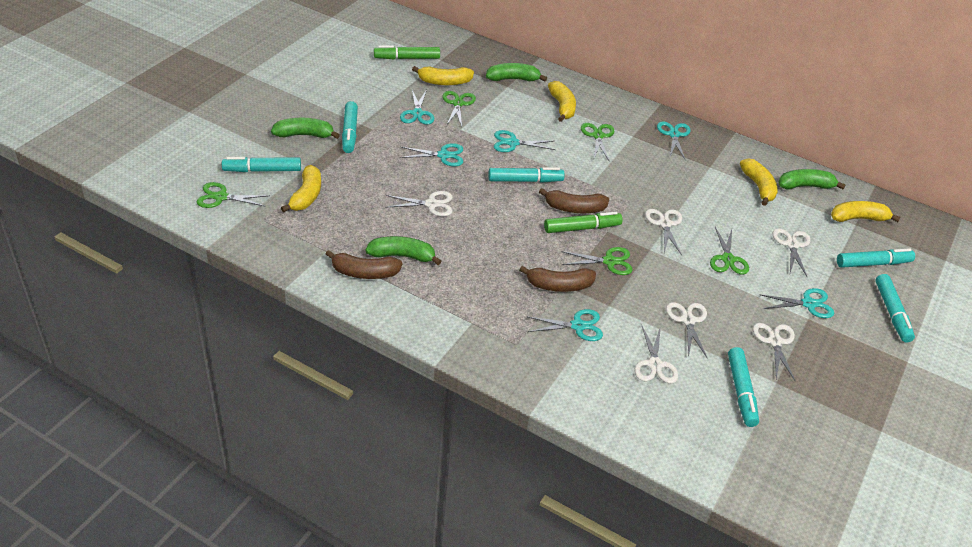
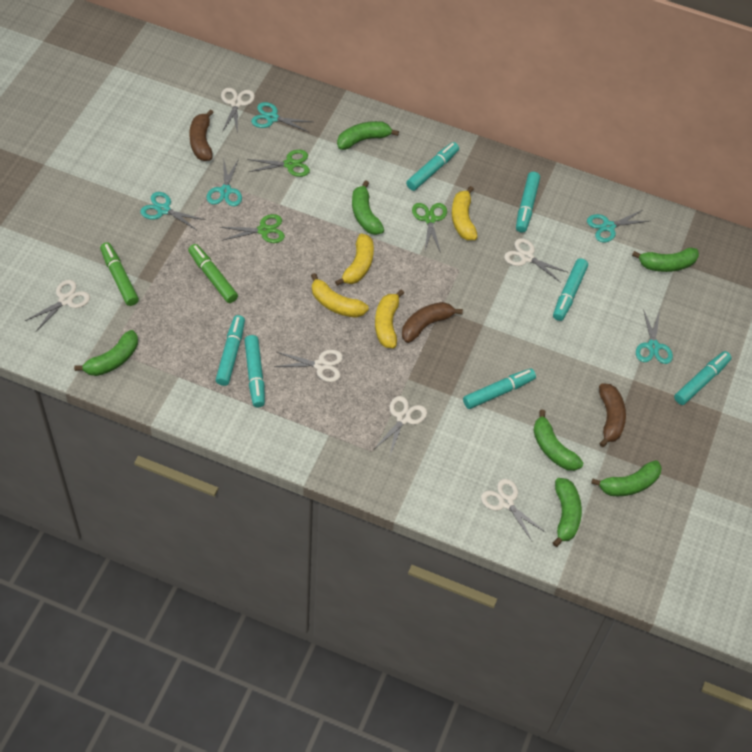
green banana: [271,118,340,139] [365,236,441,265] [486,63,547,81] [778,169,846,190] = 4 -> [74,330,138,376] [337,121,399,150] [352,180,384,235] [533,409,583,471] [553,478,582,547] [591,460,662,496] [632,248,699,272] = 7
green scissors: [197,182,268,208] [442,91,476,127] [562,247,633,275] [581,123,615,160] [710,227,749,275] = 5 -> [220,214,285,243] [247,150,310,177] [412,203,447,253] = 3
turquoise marker: [222,157,301,172] [342,101,358,153] [489,167,565,183] [728,347,759,427] [837,249,915,268] [875,274,915,343] = 6 -> [216,315,245,386] [245,335,265,407] [406,142,459,191] [463,368,536,409] [516,172,540,233] [553,258,588,321] [674,351,732,405] = 7
turquoise scissors: [400,90,434,124] [400,143,463,166] [494,130,556,152] [528,309,603,341] [657,121,691,159] [759,288,834,318] = 6 -> [140,192,205,231] [206,157,242,206] [251,102,313,133] [587,210,649,242] [636,309,673,364] = 5
yellow banana: [281,165,321,213] [412,66,474,85] [548,81,576,122] [740,158,778,206] [831,201,900,222] = 5 -> [311,273,369,318] [335,233,374,286] [375,289,404,348] [452,186,478,240] = 4

